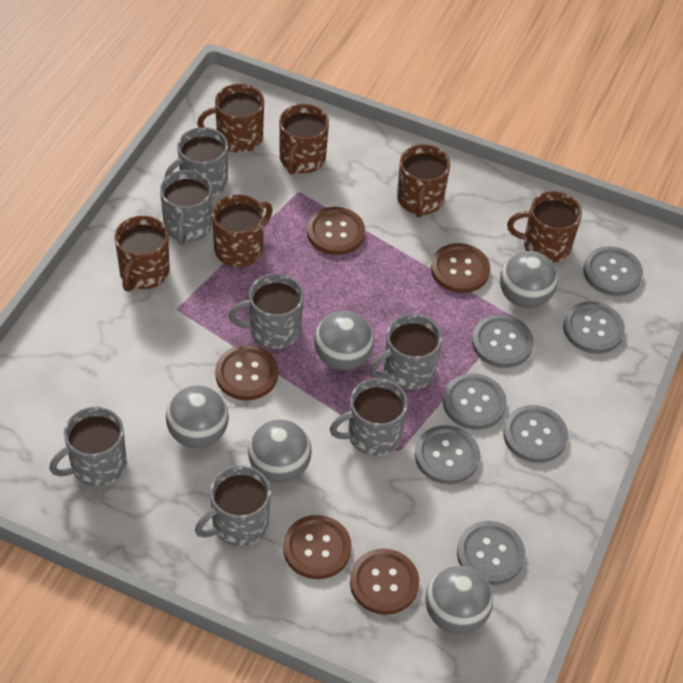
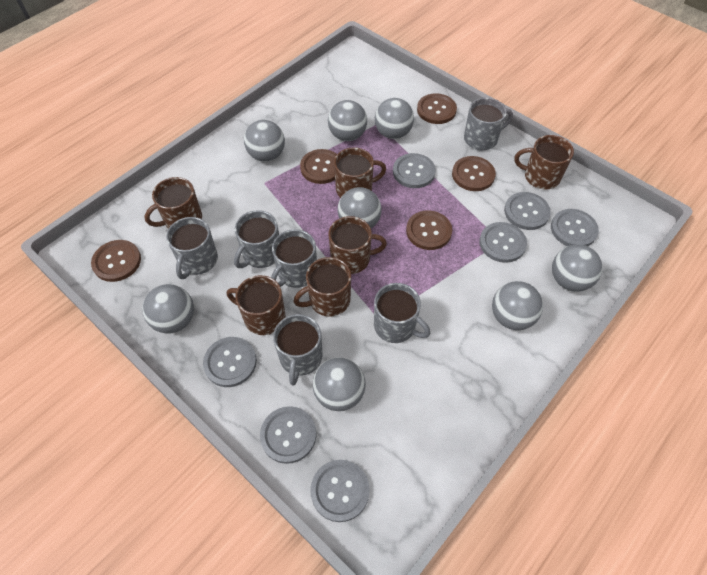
grey ball: [166,386,229,448] [248,420,312,483] [314,311,374,371] [426,565,493,634] [500,251,558,308] = 5 -> [142,284,194,334] [244,120,285,162] [313,357,366,411] [328,100,367,141] [337,187,382,228] [375,98,414,139] [492,281,543,330] [552,244,602,292] = 8
grey mug: [49,407,127,486] [160,170,212,245] [164,127,228,197] [195,466,271,546] [229,274,304,348] [330,378,408,456] [370,314,442,390] = 7 -> [166,217,218,279] [234,210,279,268] [271,229,317,288] [273,314,323,386] [374,283,430,343] [464,98,513,150] = 6

